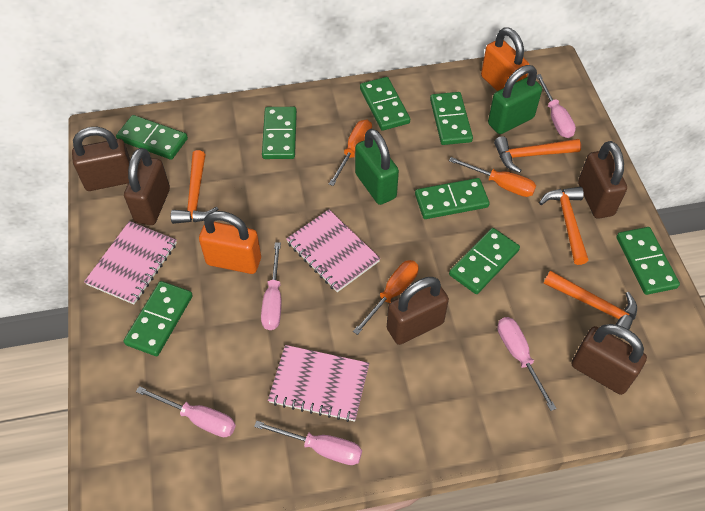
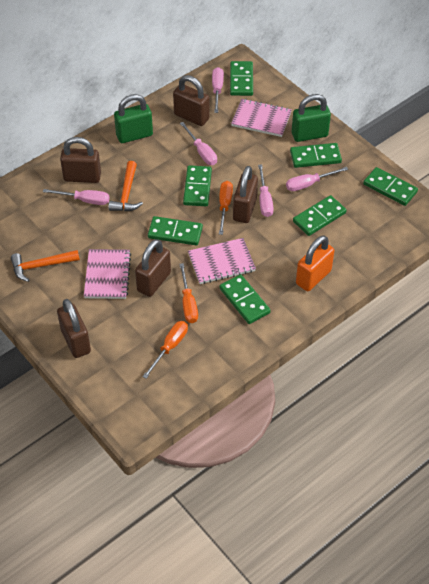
green domino: [116,115,188,160] [124,281,193,356] [262,107,297,159] [360,77,410,131] [415,178,490,219] [430,92,473,145] [449,228,520,294] [616,227,680,295] = 8 -> [148,216,203,246] [183,165,212,206] [220,274,271,324] [230,61,253,96] [290,143,342,168] [293,195,347,236] [363,167,418,206] = 7
orange hammer: [171,150,218,224] [494,136,581,173] [539,187,588,265] [544,271,637,338] = 4 -> [11,250,80,282] [108,161,143,211] = 2
orange padlock: [199,211,261,274] [481,27,529,91] = 2 -> [296,236,335,291] = 1

